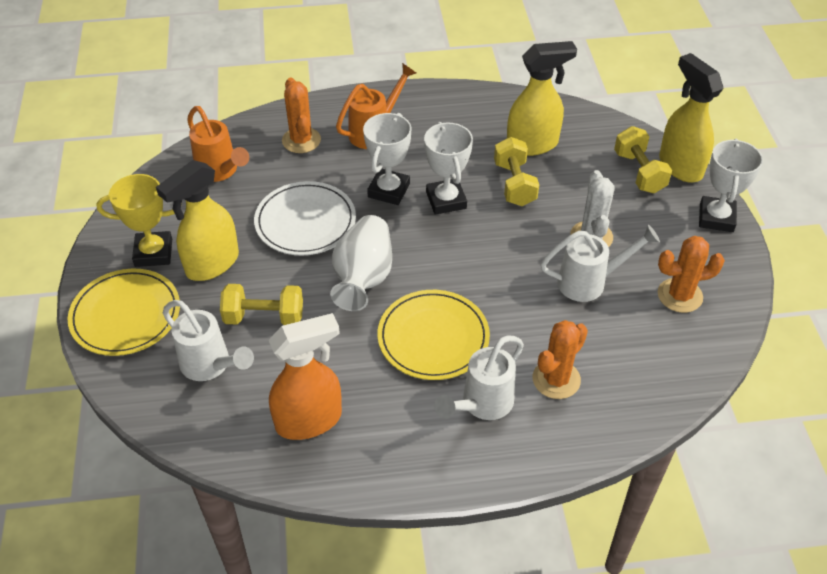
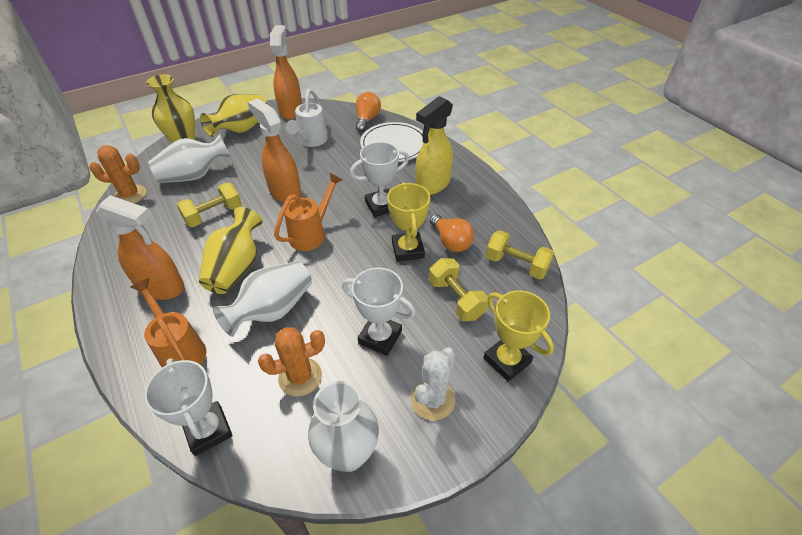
orange cactus: [282,78,321,153] [533,320,588,399] [658,236,725,313] = 3 -> [90,145,147,203] [258,327,325,396] = 2
orange light bulb: none = 0 -> [356,92,381,132] [430,214,474,252] = 2
orange spray bottle: [269,313,342,440] = 1 -> [96,195,184,300] [248,98,301,203] [270,25,302,119] = 3
white vase: [330,215,392,311] = 1 -> [148,134,231,183] [213,261,312,337] [308,381,379,472] = 3
white watering can: [163,300,254,381] [434,335,524,420] [541,225,660,302] = 3 -> [286,89,328,147] = 1
yellow plate: [68,269,180,356] [378,290,490,380] = 2 -> none = 0
yellow spray bottle: [156,160,239,281] [507,41,577,156] [659,53,723,182] = 3 -> [416,96,453,195] = 1
yellow trophy: [96,174,182,267] = 1 -> [387,182,431,262] [483,290,554,382] = 2
yellow vase: none = 0 -> [147,74,195,143] [199,207,262,294] [200,94,267,137] = 3

